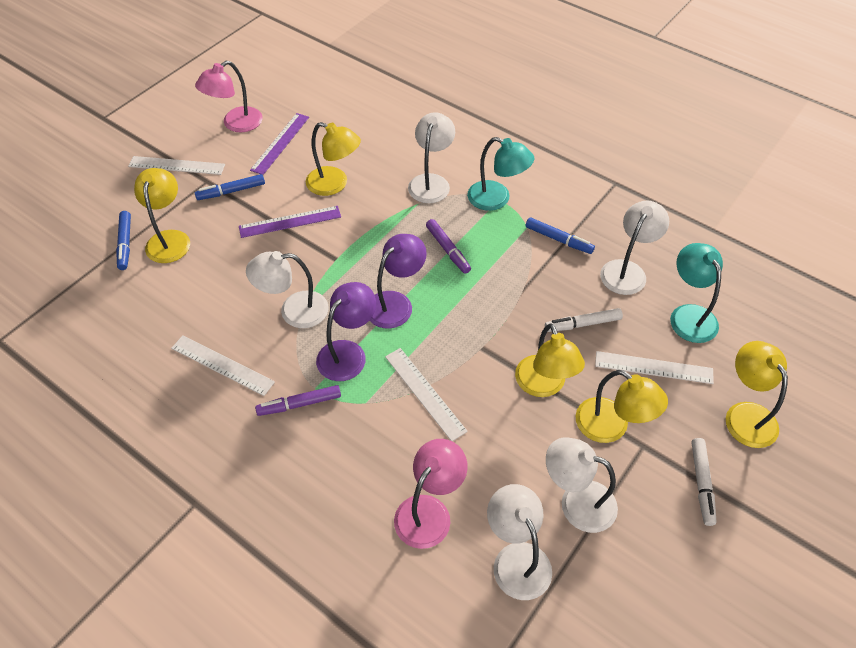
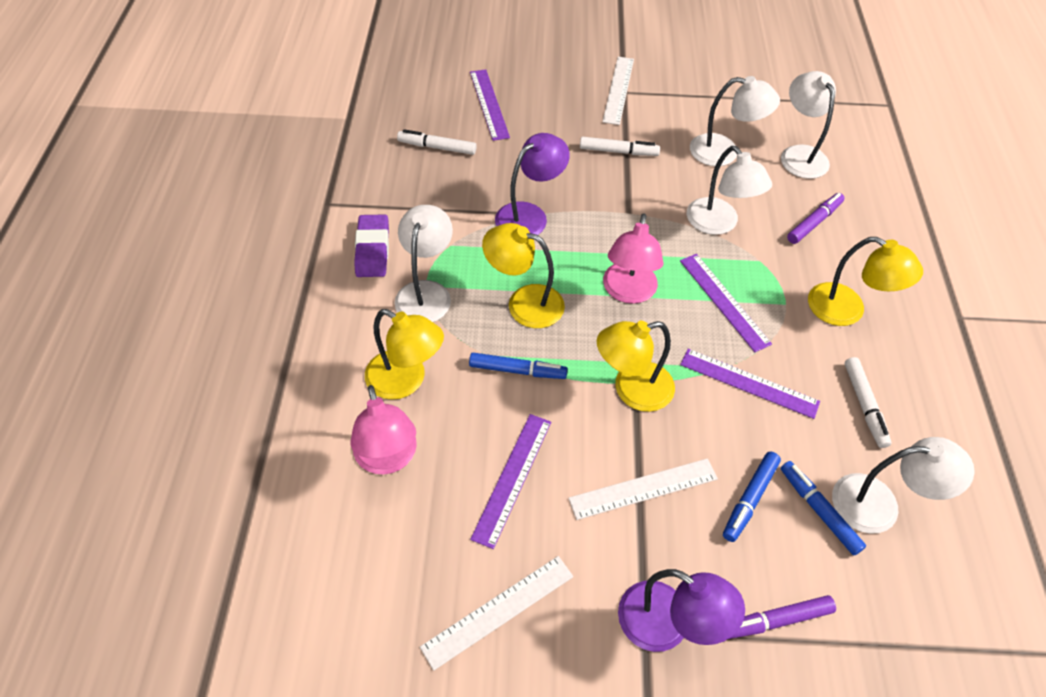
purple eraser: none = 0 -> [354,215,389,277] = 1
purple ruler: [239,206,341,238] [250,113,309,175] = 2 -> [470,69,510,141] [470,414,551,549] [680,254,772,352] [680,349,820,419] = 4
turquoise lamp: [467,137,535,211] [670,243,723,343] = 2 -> none = 0
white marker: [545,308,623,332] [691,438,717,526] = 2 -> [397,129,477,155] [580,137,660,156] [845,357,892,448] = 3
white ruler: [128,156,225,175] [171,335,275,396] [385,348,468,441] [595,351,714,384] = 4 -> [420,556,573,671] [569,458,718,520] [602,57,634,125] = 3
yellow lamp: [134,168,190,263] [306,122,361,196] [515,323,585,397] [576,370,668,443] [726,341,788,448] = 5 -> [365,309,444,400] [482,223,565,328] [597,321,675,412] [808,237,923,326] = 4

